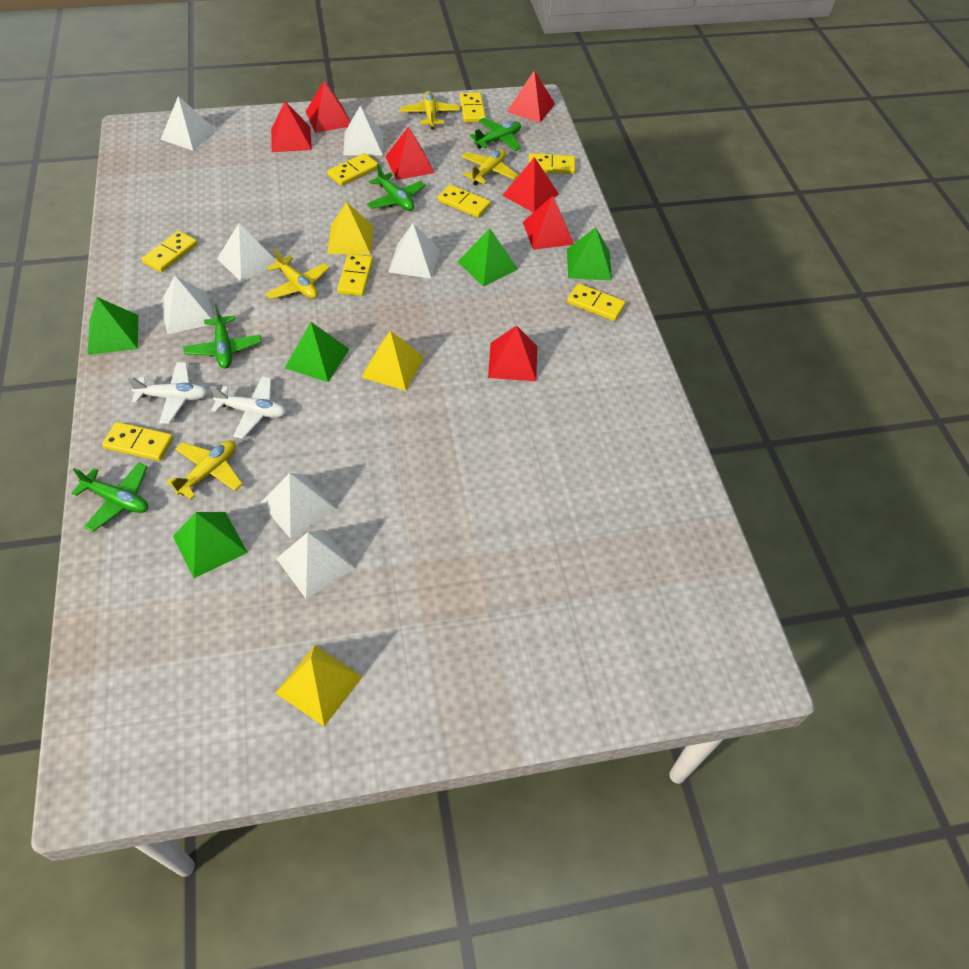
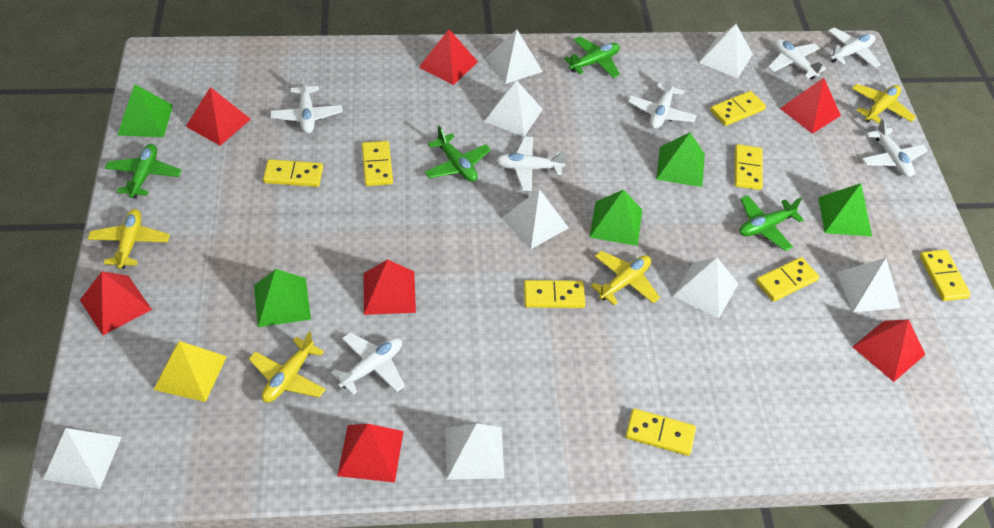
white plane: [127,362,208,424] [210,376,286,439] = 2 -> [270,74,343,134] [331,332,405,395] [496,136,566,191] [628,74,696,129] [768,39,826,79] [824,28,881,68] [862,118,928,177] = 7
white pyramid: [160,96,216,151] [160,275,214,334] [217,223,276,282] [260,473,336,539] [276,530,355,599] [343,105,383,156] [388,223,440,279] = 7 -> [43,428,122,489] [446,423,504,480] [484,80,543,137] [486,29,543,84] [502,189,569,249] [673,257,738,318] [699,24,753,78] [836,258,900,312] = 8
yellow pyramid: [276,645,363,727] [327,202,374,255] [361,331,424,391] = 3 -> [154,341,227,402] = 1

